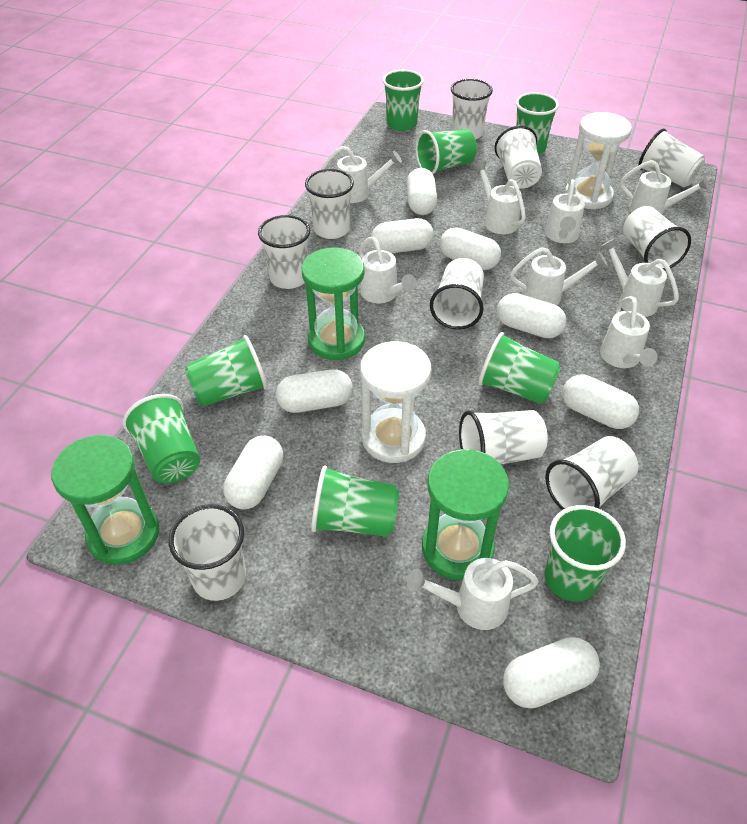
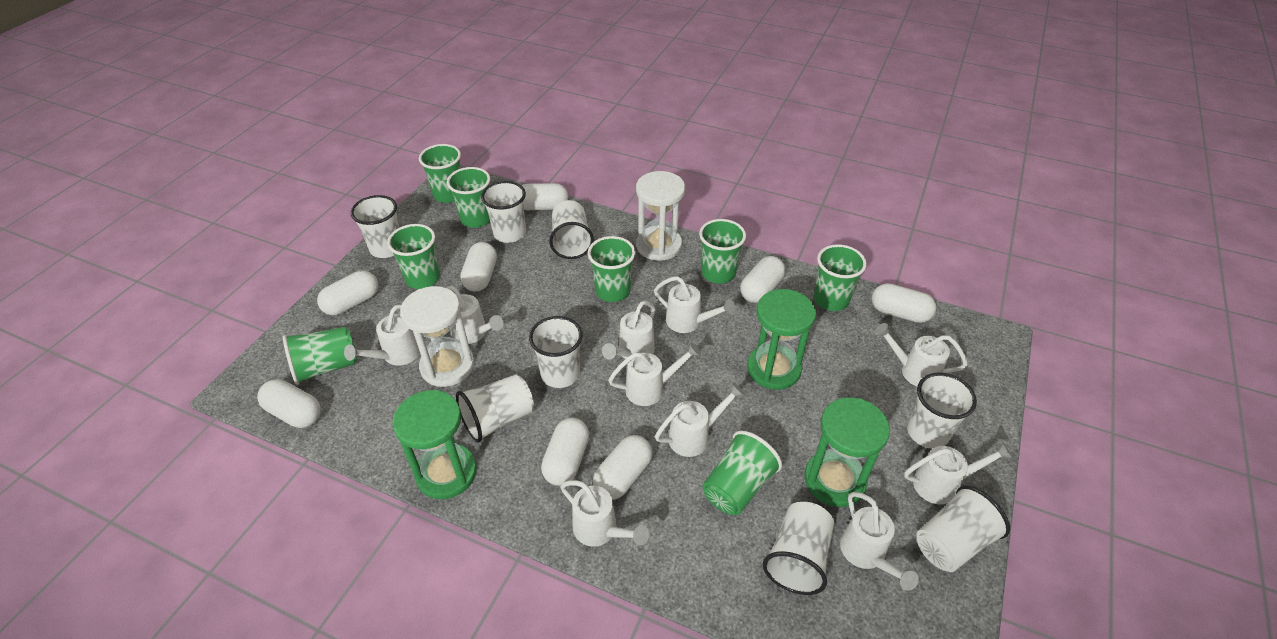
white cup: [169,504,246,601] [258,215,310,289] [305,169,354,239] [430,258,484,330] [451,79,493,139] [459,410,548,464] [494,126,542,189] [545,436,638,510] [623,206,691,270] [638,129,705,187] = 10 -> [351,195,399,258] [456,374,534,443] [481,181,526,243] [529,316,583,388] [549,200,594,259] [763,502,834,595] [907,373,977,449] [916,485,1010,572] = 8
white watering can: [321,146,402,203] [359,237,416,303] [407,558,539,630] [473,161,526,234] [510,247,607,306] [545,179,585,243] [600,296,657,368] [601,238,679,317] [620,160,709,215] = 9 -> [344,304,420,366] [446,286,504,344] [560,480,649,547] [602,301,656,359] [608,342,701,406] [654,276,736,333] [655,383,745,457] [840,491,919,591] [874,323,968,386] [904,442,1013,504] = 10

